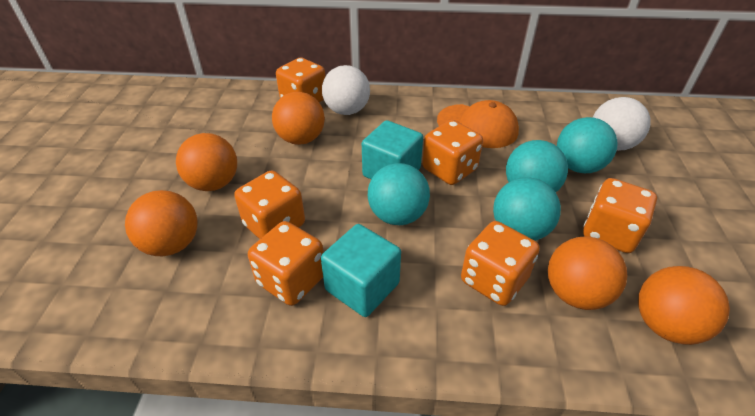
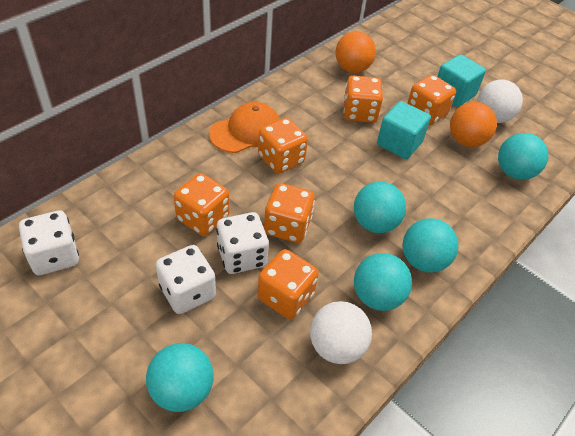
orange ball: [125,190,198,256] [176,133,237,191] [272,92,325,145] [548,236,627,310] [638,266,730,345] = 5 -> [336,31,376,73] [450,102,497,147] = 2
turquoise ball: [368,163,430,225] [493,177,561,241] [506,140,568,192] [557,117,617,173] = 4 -> [146,343,213,412] [354,182,406,233] [354,253,412,311] [403,218,459,273] [498,133,548,180] = 5
white dice: none = 0 -> [19,210,79,275] [156,245,216,314] [216,212,269,274] = 3

